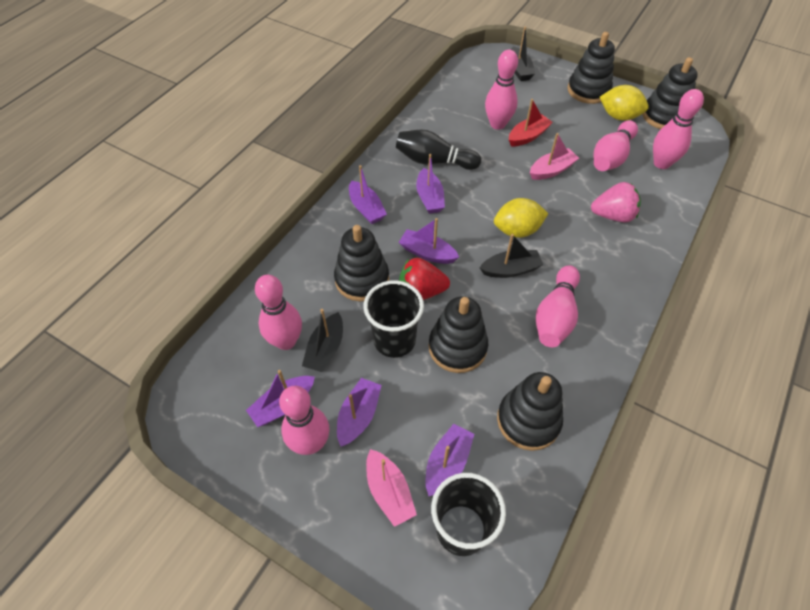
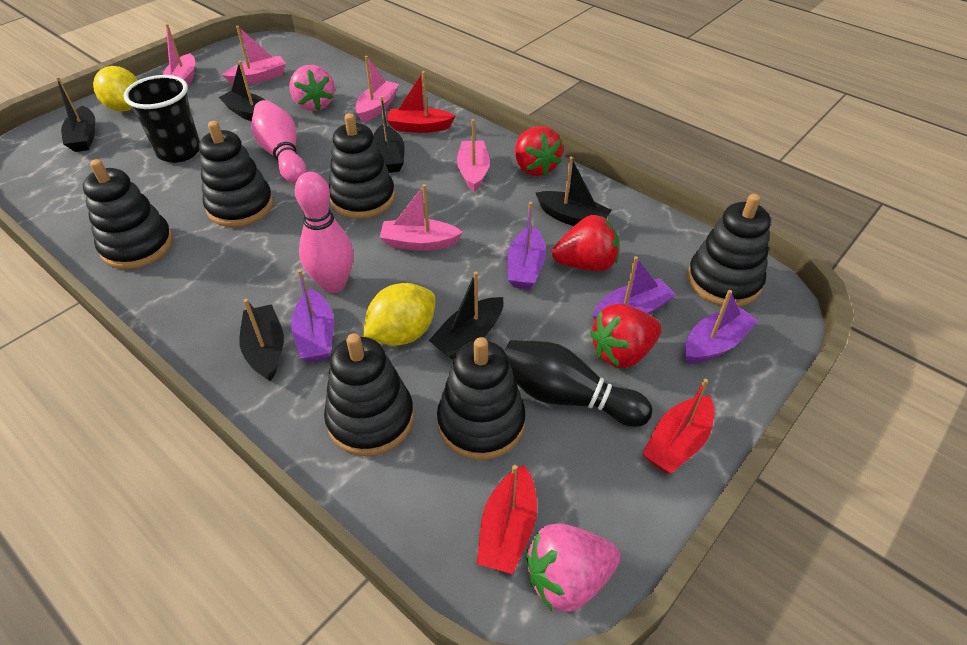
black boat: [302,309,343,372] [480,234,543,278] [510,27,535,81] = 3 -> [56,77,95,152] [219,61,265,121] [239,299,284,382] [373,96,405,173] [429,271,503,360] [536,157,612,226] = 6
black cup: [364,280,424,358] [431,473,506,556] = 2 -> [123,75,200,163] = 1
black stacking toy: [334,225,389,301] [429,296,488,373] [497,372,563,451] [567,32,615,104] [642,57,698,129] = 5 -> [83,159,173,269] [199,121,273,227] [324,333,414,456] [329,113,395,219] [437,337,526,460] [687,194,771,306] = 6
pink boat: [366,449,417,527] [530,133,579,180] = 2 -> [163,24,195,85] [223,26,286,85] [355,56,399,122] [380,184,463,251] [457,119,490,192] = 5
pink bowling pin: [255,275,302,350] [279,386,330,455] [485,50,518,130] [536,265,580,347] [593,120,638,171] [653,89,704,169] = 6 -> [251,100,306,183] [295,172,354,293] = 2
pink strawberry: [591,182,641,222] = 1 -> [289,65,335,111] [526,523,620,612] = 2
purple boat: [246,370,315,427] [337,378,382,447] [349,165,387,224] [399,218,459,264] [416,154,445,214] [426,424,474,496] = 6 -> [291,269,334,362] [507,202,546,289] [593,256,676,319] [685,290,758,364] = 4
red boat: [509,99,553,146] = 1 -> [387,71,455,133] [477,465,537,574] [643,379,714,474] = 3
red strawberry: [399,258,450,300] = 1 -> [515,126,563,176] [552,215,619,271] [590,304,662,368] = 3

